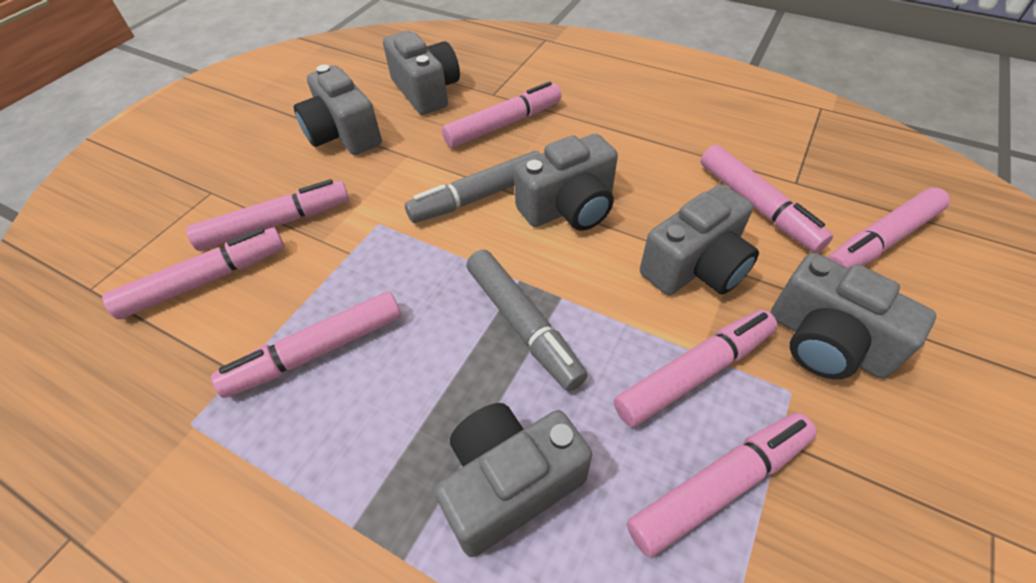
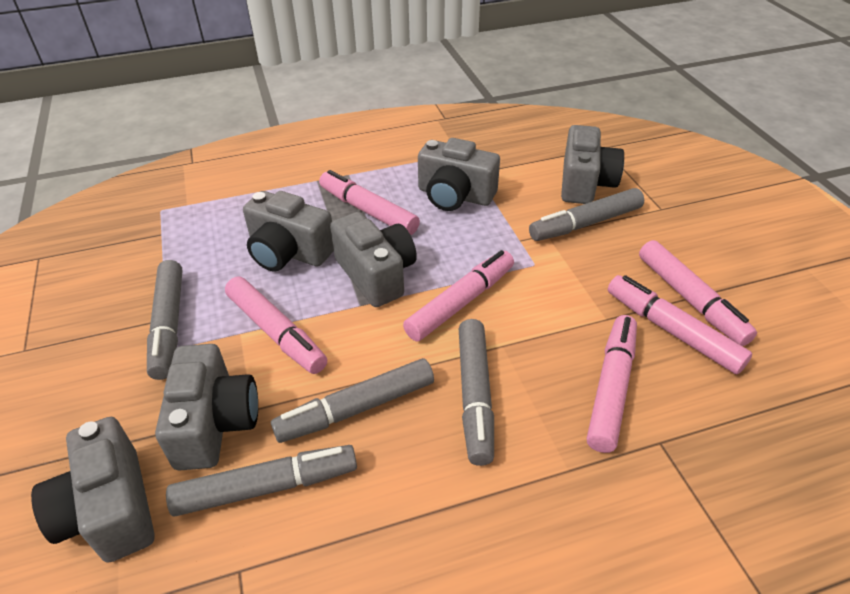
grey marker: [405,151,541,223] [466,250,588,391] = 2 -> [147,260,182,380] [166,445,357,517] [271,358,434,443] [459,319,494,466] [529,188,644,241] = 5
pink marker: [102,228,285,319] [186,179,349,251] [211,291,402,398] [442,81,562,148] [614,310,778,427] [627,413,817,557] [701,145,833,253] [827,188,950,268] = 8 -> [225,277,327,374] [319,170,420,235] [403,250,514,341] [587,315,637,453] [608,275,752,374] [639,240,757,346] = 6

